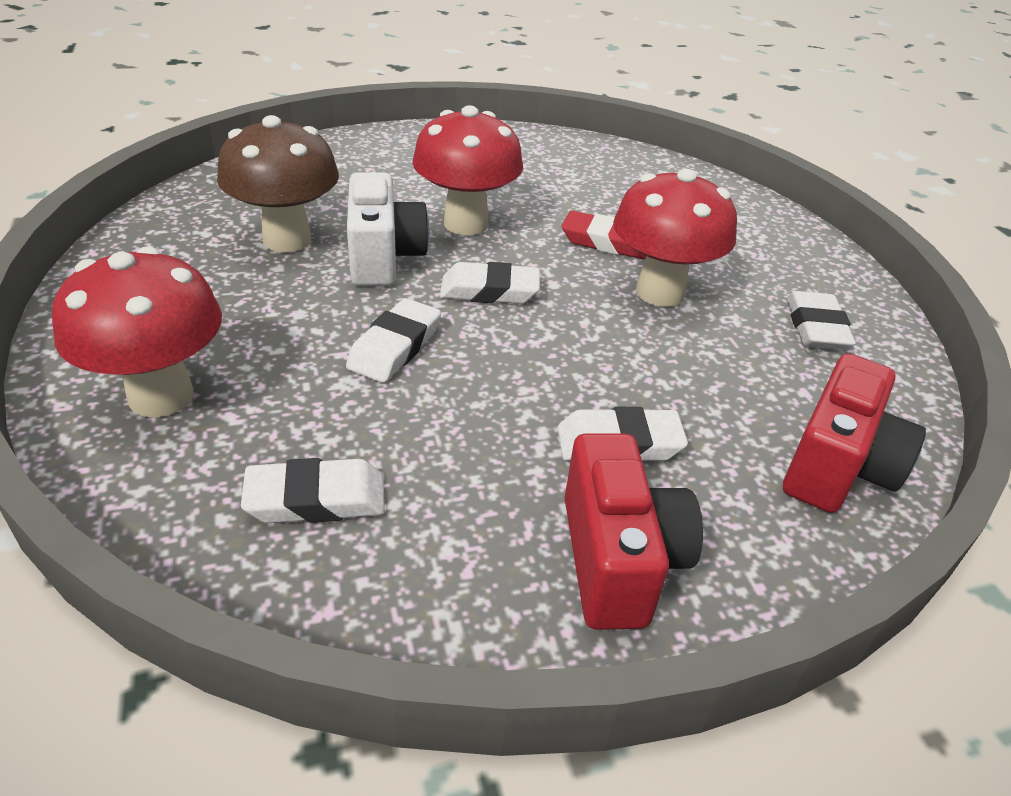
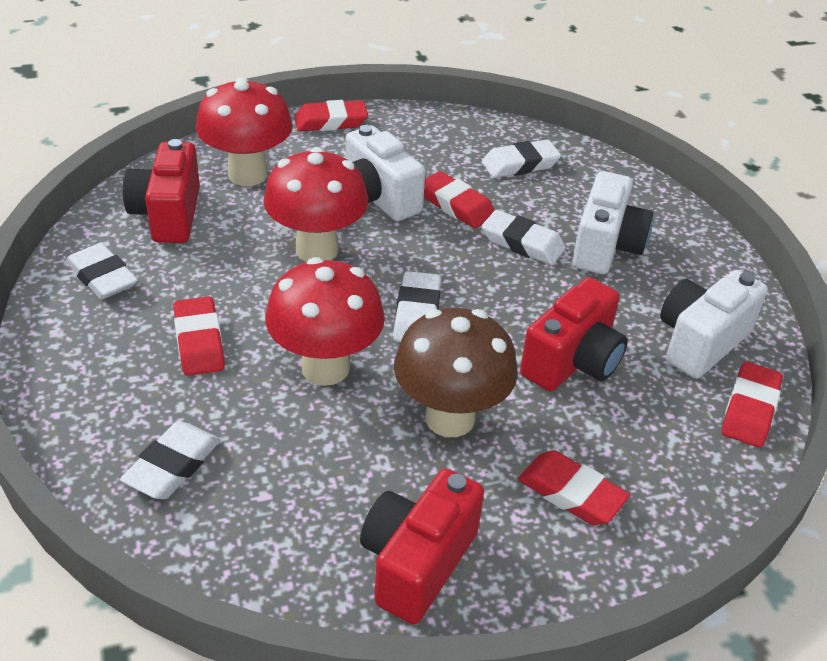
red camera: [565,434,703,630] [783,354,926,513] = 2 -> [123,139,200,243] [360,468,484,624] [520,277,628,391] = 3
red eraser: [562,211,646,259] = 1 -> [173,296,225,376] [294,100,368,131] [424,171,495,229] [518,450,630,525] [721,362,783,448] = 5
white camera: [347,172,429,286] = 1 -> [345,125,426,221] [572,171,653,274] [660,270,768,379] = 3

